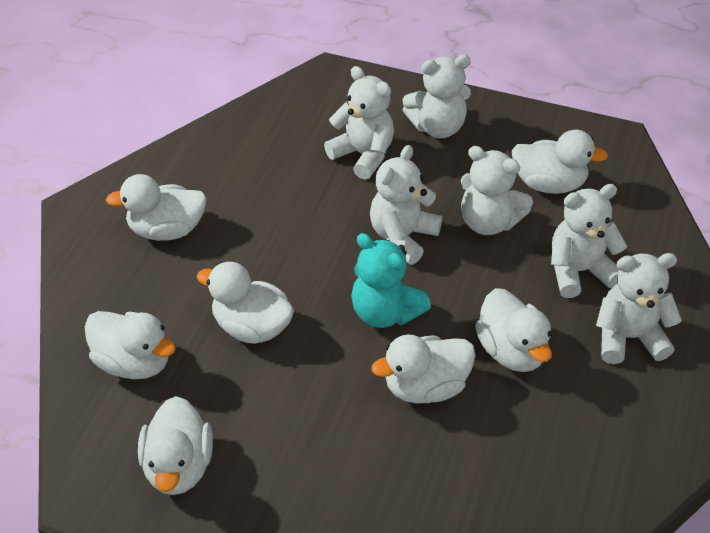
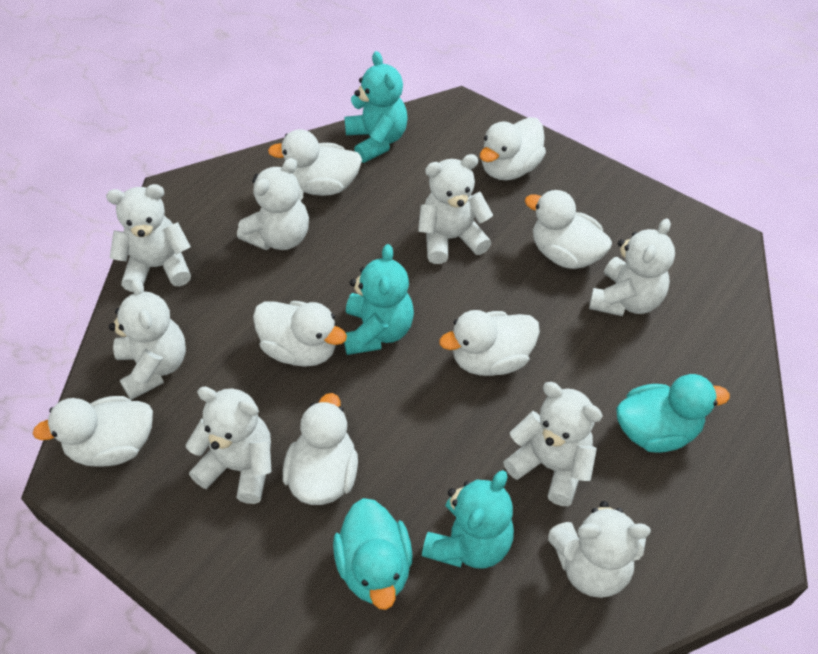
turquoise duck: none = 0 -> [333,498,413,610] [616,374,730,453] = 2
turquoise teddy bear: [351,233,431,328] = 1 -> [344,244,414,355] [345,51,408,163] [422,470,514,569] = 3
white teddy bear: [324,66,394,180] [370,145,442,265] [403,55,471,138] [461,146,533,235] [551,184,627,298] [596,253,682,364] = 6 -> [106,184,191,292] [109,278,186,400] [186,387,272,504] [237,158,309,250] [418,154,493,264] [503,382,603,506] [548,501,651,598] [589,218,675,316] = 8

